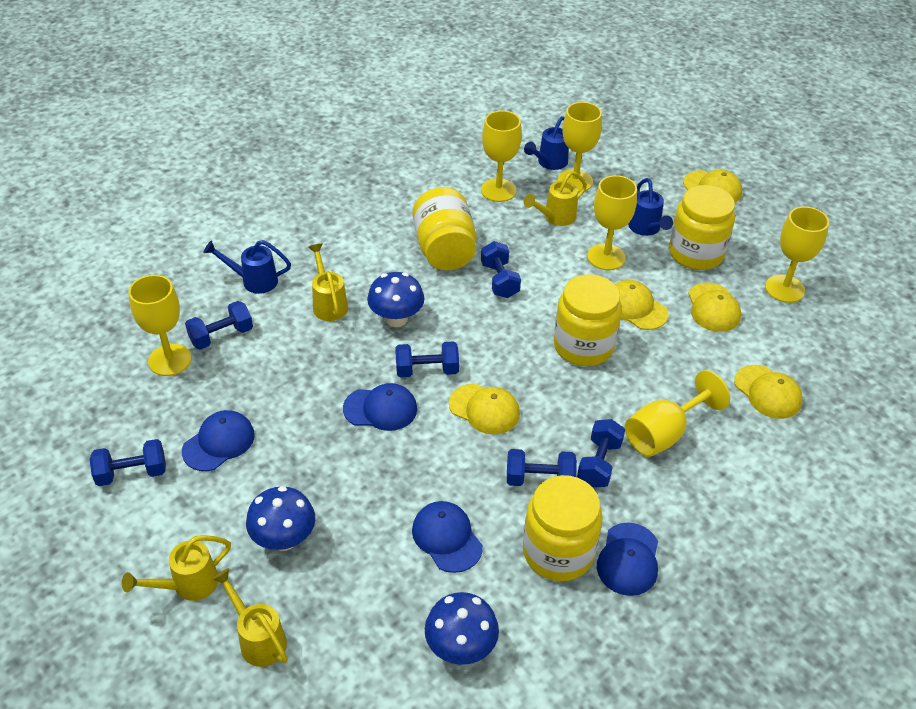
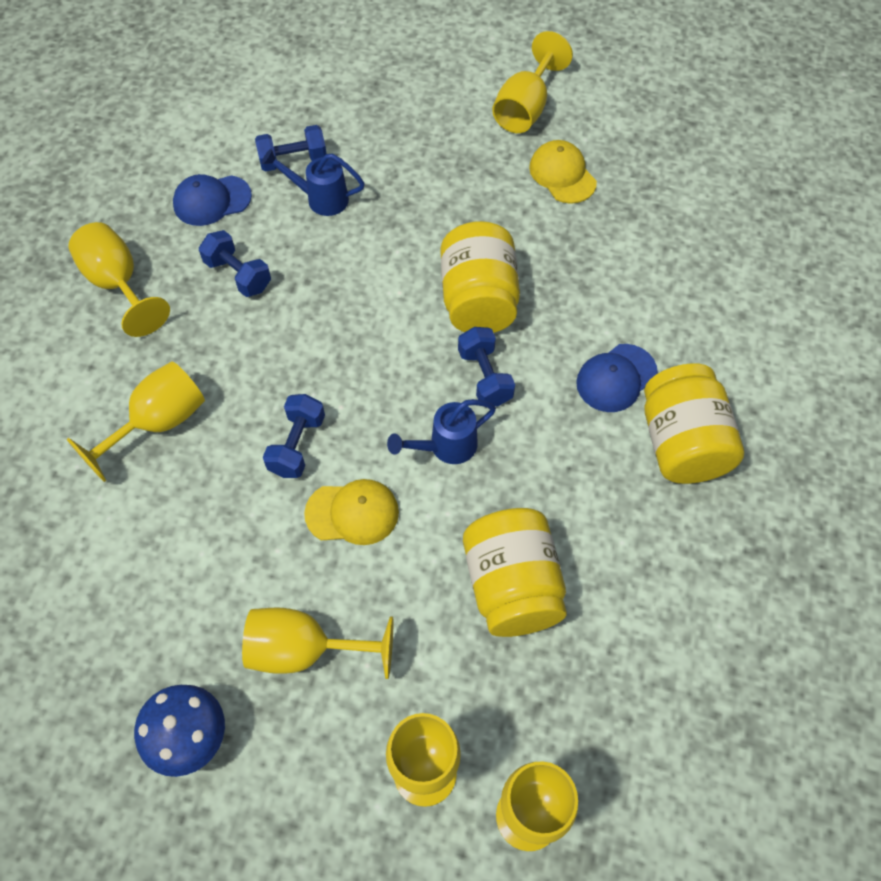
blue cap: [182,410,255,471] [343,383,417,431] [412,501,483,573] [597,523,658,596] = 4 -> [173,174,252,226] [576,344,658,412] = 2
blue dumbbell: [90,439,166,486] [185,301,253,350] [395,341,459,378] [481,241,521,298] [507,449,577,486] [577,419,625,487] = 6 -> [199,230,271,297] [255,125,327,172] [263,394,325,478] [458,327,515,407] = 4
blue mushroom: [246,486,315,551] [367,272,424,327] [425,592,499,665] = 3 -> [134,685,225,777] = 1
blue watering can: [203,240,291,294] [524,116,569,170] [628,178,673,236] = 3 -> [262,149,365,216] [387,399,496,464] = 2
yellow cap: [449,383,520,435] [615,280,668,330] [683,170,742,203] [688,283,741,332] [734,365,803,419] = 5 -> [304,479,399,545] [529,140,597,204] = 2
yellow jar: [413,187,477,270] [523,475,603,581] [554,275,622,366] [669,185,735,270] = 4 -> [441,221,520,333] [463,508,567,637] [644,363,744,484] = 3
yellow watering can: [122,535,231,601] [212,568,287,667] [308,244,348,321] [523,171,587,226] = 4 -> none = 0

